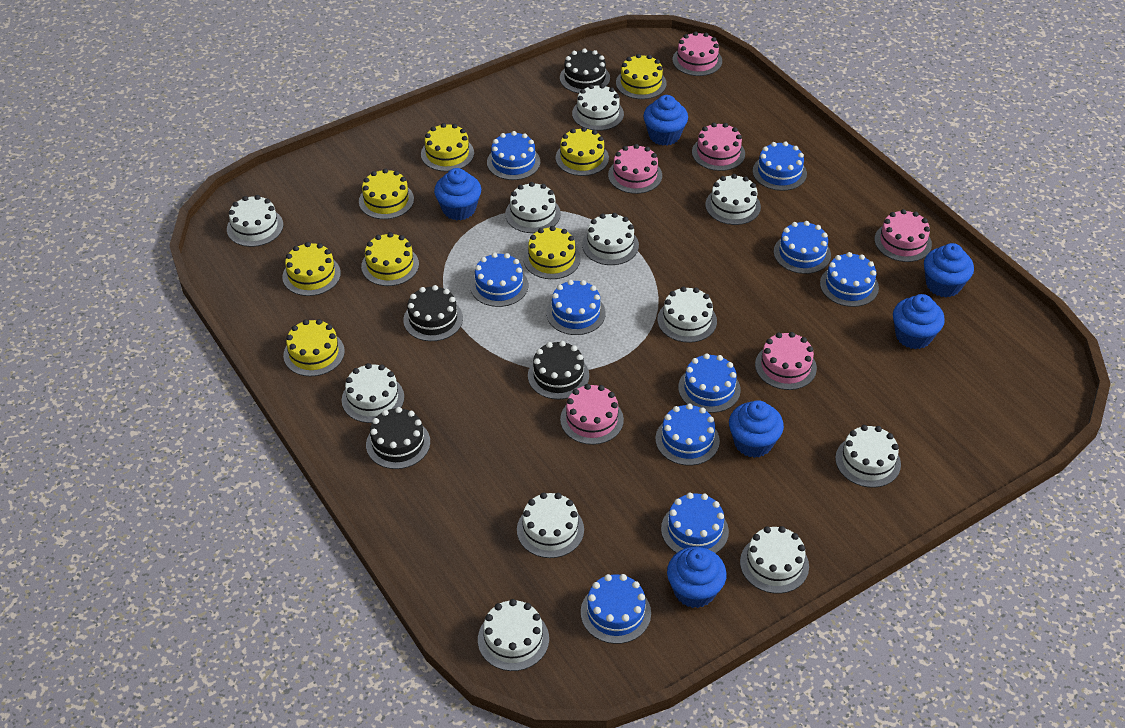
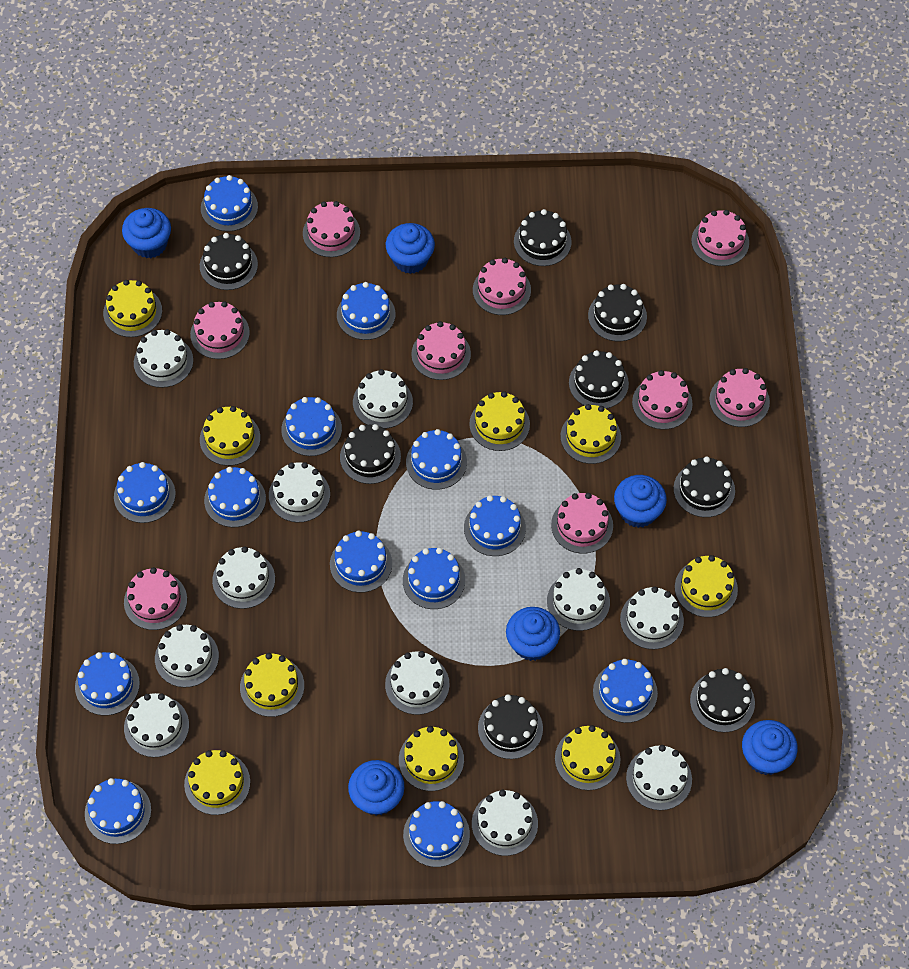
black cake: [366,407,430,469] [403,285,463,341] [528,341,589,400] [560,48,610,93] = 4 -> [200,233,258,290] [340,424,401,484] [478,694,543,759] [514,209,572,266] [569,350,629,409] [588,284,647,341] [673,457,735,517] [690,668,755,732] = 8
blue cake: [470,252,528,307] [487,131,540,180] [546,280,606,335] [581,574,651,644] [655,403,720,466] [661,493,729,554] [678,353,741,413] [753,141,807,191] [774,221,831,274] [820,252,879,307] = 10 -> [75,652,140,716] [85,778,151,844] [114,462,176,523] [201,175,258,232] [204,467,266,527] [281,397,342,456] [330,531,392,593] [337,282,395,340] [403,548,465,609] [403,801,470,867] [406,429,467,490] [464,495,526,556] [593,659,658,723] = 13
pink cake: [560,384,624,445] [608,144,662,194] [672,31,722,76] [692,123,745,171] [755,332,817,390] [875,209,932,262] = 6 -> [124,567,187,630] [190,301,250,359] [303,201,360,257] [411,321,471,380] [473,258,531,315] [551,493,613,554] [632,370,693,430] [691,210,749,266] [709,368,770,427] = 9
yellow cake: [282,242,341,296] [283,319,345,377] [359,168,414,219] [361,232,419,286] [421,123,474,172] [523,226,581,279] [555,127,609,176] [616,54,667,99] = 8 -> [103,280,162,337] [184,750,250,815] [200,406,260,466] [240,653,304,717] [399,726,464,791] [469,391,530,451] [555,725,620,790] [561,404,621,464] [675,555,738,617] = 9

